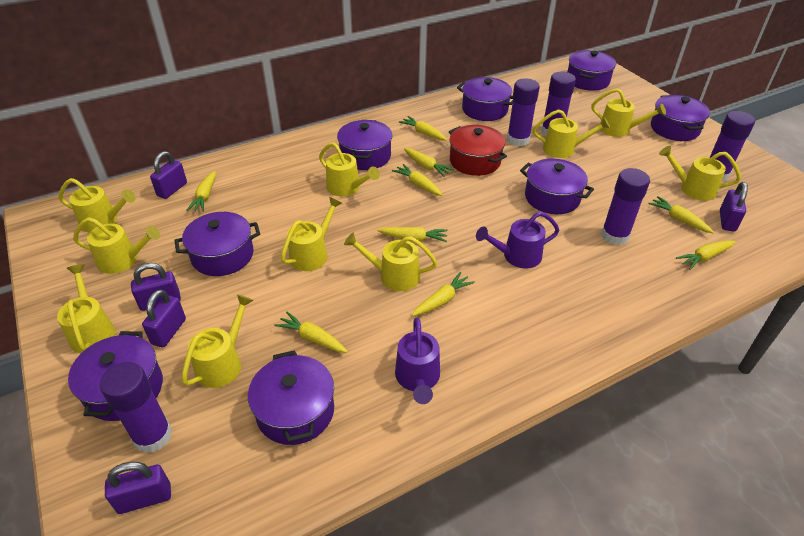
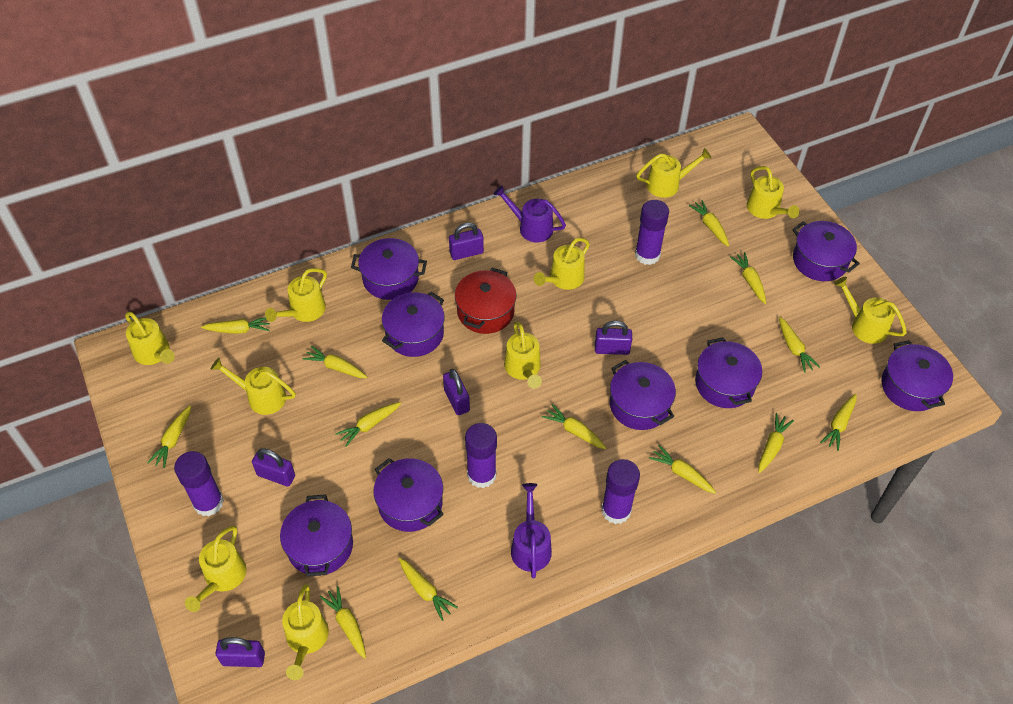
purple glue stick: [100,362,172,453] [507,78,540,146] [541,72,576,137] [601,168,650,245] [710,111,755,182] = 5 -> [174,451,224,516] [465,423,497,488] [601,459,640,524] [635,200,669,265] = 4
yellow carrot: [186,171,216,212] [274,312,348,353] [378,227,448,242] [392,164,442,196] [399,116,447,141] [404,148,454,177] [412,272,475,316] [648,196,714,233] [676,240,736,270] = 9 -> [147,405,191,468] [201,317,270,334] [302,346,368,378] [319,586,366,659] [335,402,401,447] [399,558,458,621] [542,404,606,449] [649,445,716,494] [689,200,729,247] [730,252,766,304] [759,413,794,473] [779,317,820,373] [820,394,856,451] = 13

